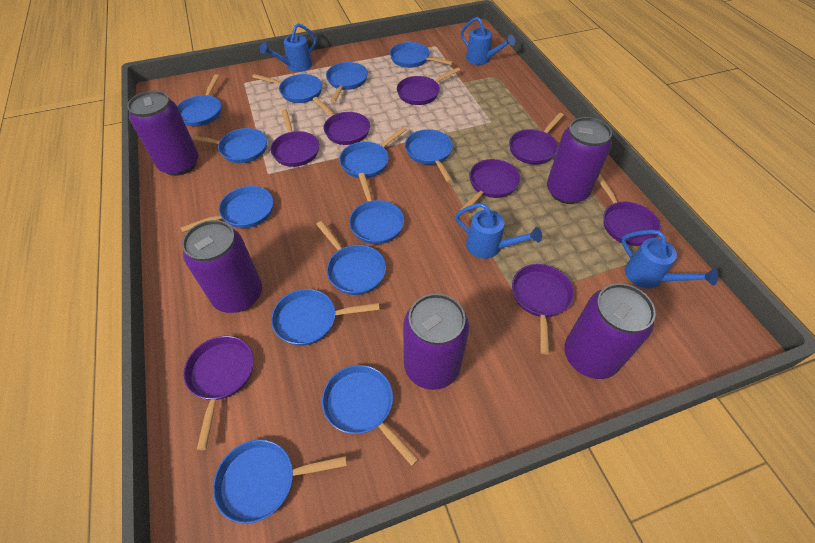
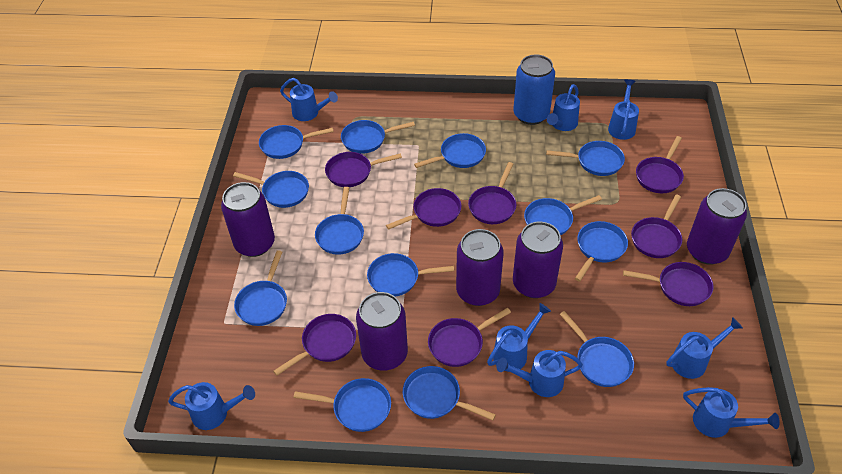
blue can: none = 0 -> [513,54,555,125] = 1
blue watering can: [260,23,317,72] [455,203,542,259] [461,17,515,65] [621,230,718,288] = 4 -> [168,382,255,430] [280,78,338,121] [487,303,551,372] [496,350,583,397] [547,84,580,131] [608,79,639,140] [666,317,743,379] [683,387,780,438] = 8

